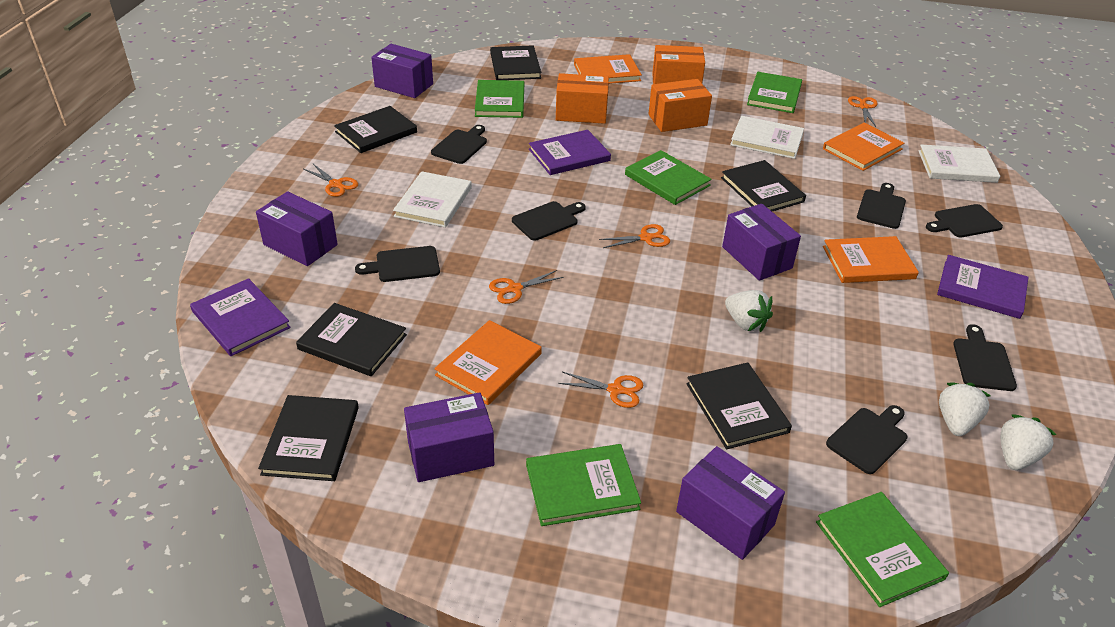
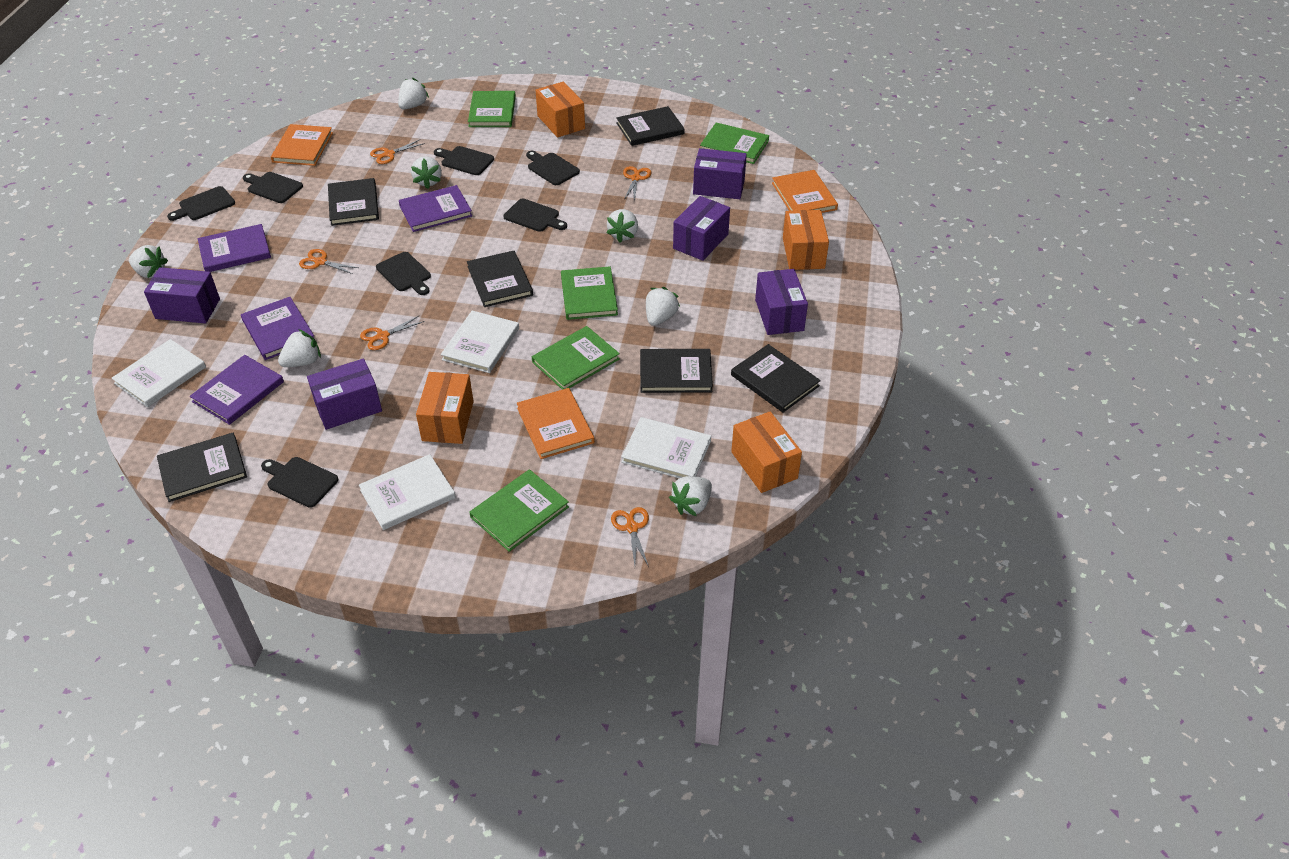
orange book: [434,320,542,405] [574,54,642,84] [823,123,905,171] [823,236,919,283] = 4 -> [271,124,333,166] [517,388,595,459] [772,170,838,213] = 3
orange box: [556,73,609,124] [649,79,712,132] [652,45,705,84] = 3 -> [416,372,474,444] [536,82,585,138] [731,411,802,493] [783,210,829,270] = 4
purple book: [190,278,291,356] [529,130,611,175] [937,255,1029,319] = 3 -> [190,355,284,425] [198,224,271,272] [241,297,316,360] [399,185,472,232] = 4
white book: [393,171,472,228] [730,116,804,159] [919,145,1000,183] = 3 -> [112,339,206,407] [359,454,456,530] [441,311,519,373] [621,417,711,478] = 4
white strawberry: [725,290,773,332] [939,383,991,436] [1000,414,1057,470] = 3 -> [129,245,168,278] [278,329,321,367] [398,78,429,109] [411,156,442,189] [607,209,638,243] [646,287,680,326] [669,476,712,516] = 7

